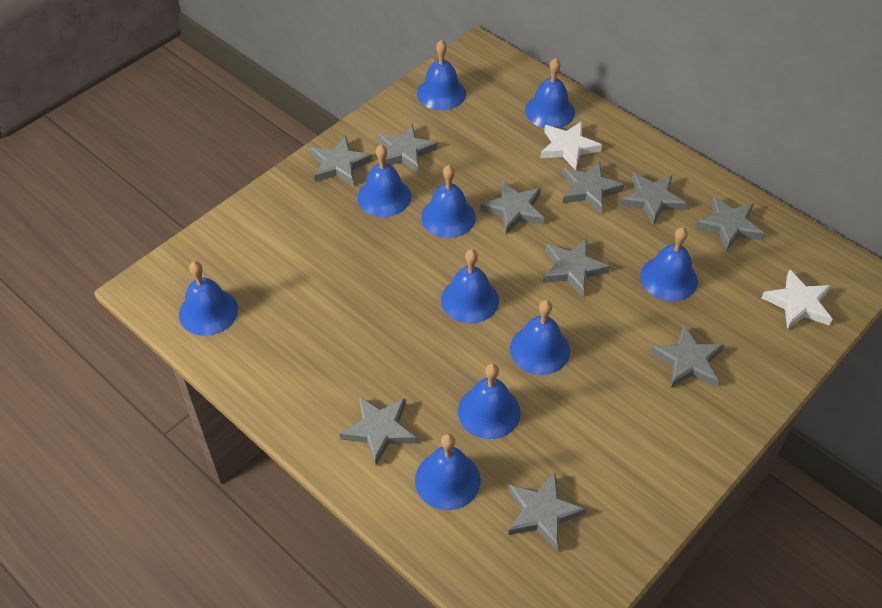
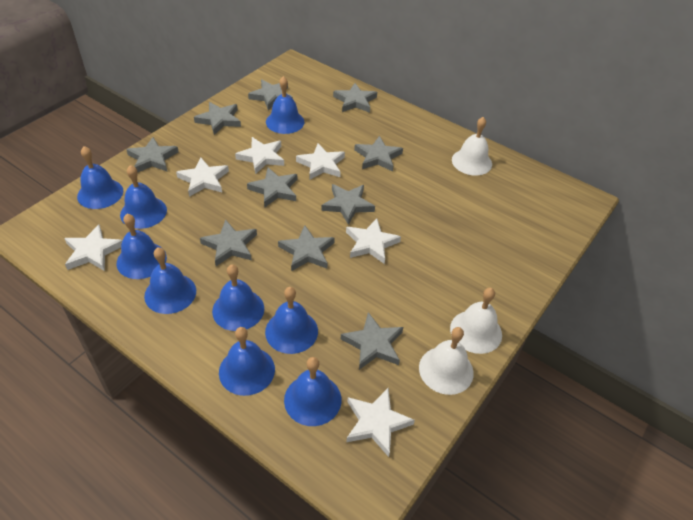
blue bell: [179,261,238,336] [357,144,411,217] [415,434,481,510] [417,40,466,110] [421,165,476,238] [441,249,499,324] [458,363,521,439] [510,300,570,375] [525,58,575,128] [640,227,698,301] = 10 -> [77,146,123,209] [117,214,167,279] [120,165,167,229] [144,247,196,314] [212,264,264,331] [219,327,275,396] [265,287,318,354] [266,76,305,134] [284,357,341,426] = 9
white bell: none = 0 -> [419,327,474,395] [450,288,502,354] [452,117,492,176] = 3
white star: [540,121,602,170] [762,269,833,330] = 2 -> [64,225,123,271] [176,158,229,197] [235,137,284,174] [296,143,345,180] [346,218,401,264] [346,388,415,457] = 6

